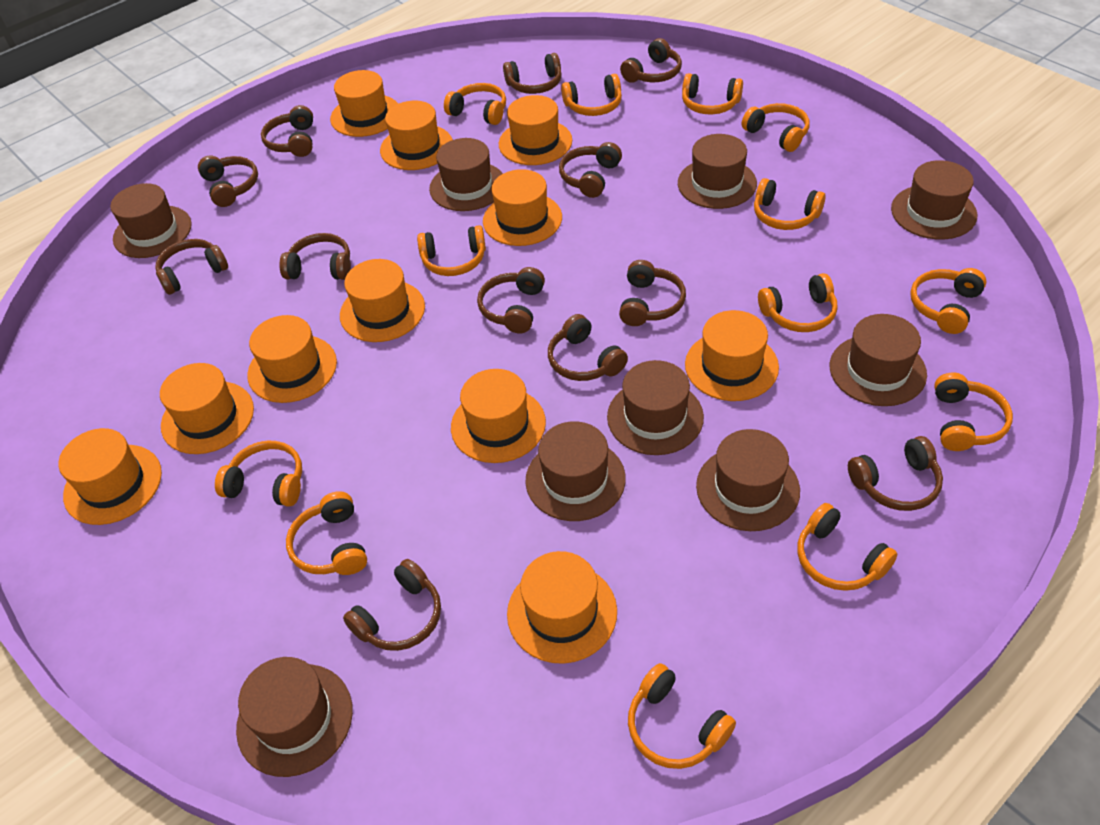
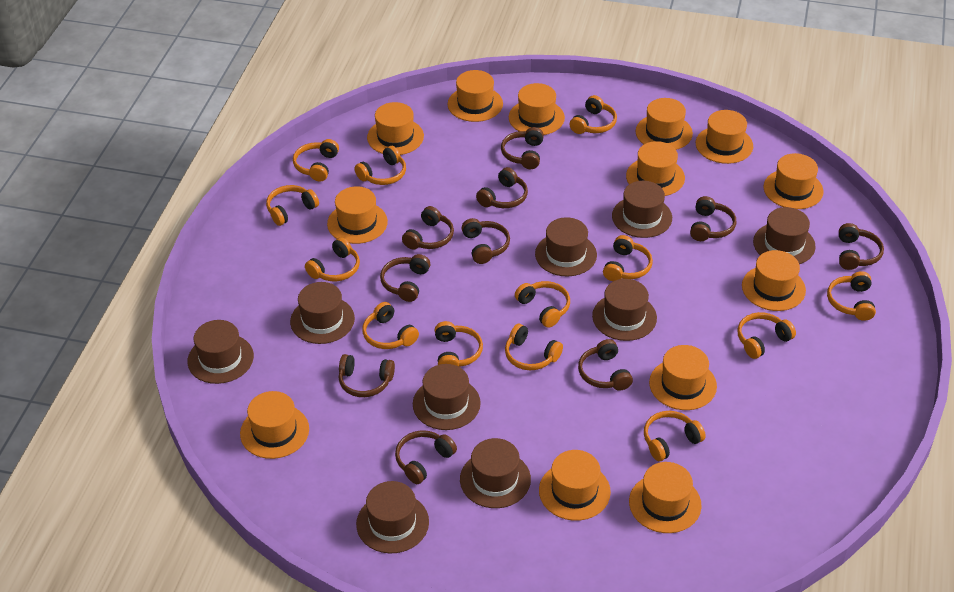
brown headphones: [155,239,228,295] [198,155,258,207] [261,105,313,157] [279,233,351,280] [343,559,441,651] [477,267,545,333] [503,53,562,94] [548,314,628,381] [559,142,622,198] [619,260,686,326] [620,38,682,83] [848,436,943,511] = 12 -> [339,354,395,397] [380,254,430,302] [395,430,457,484] [402,206,454,250] [462,218,510,264] [476,167,528,208] [501,127,544,169] [578,339,633,391] [690,196,736,241] [839,223,884,270] = 10
orange hat: [59,428,162,525] [160,363,254,454] [247,315,337,403] [330,70,398,137] [340,259,425,342] [380,101,453,170] [451,369,546,463] [483,169,562,246] [499,95,572,165] [507,551,617,664] [685,310,779,401] = 11 -> [240,391,309,459] [327,186,388,244] [367,102,424,155] [448,70,503,122] [509,83,565,135] [539,450,611,521] [626,141,685,196] [629,462,702,533] [636,98,693,150] [649,345,717,410] [696,110,753,164] [742,250,806,311] [763,153,823,209] = 13

